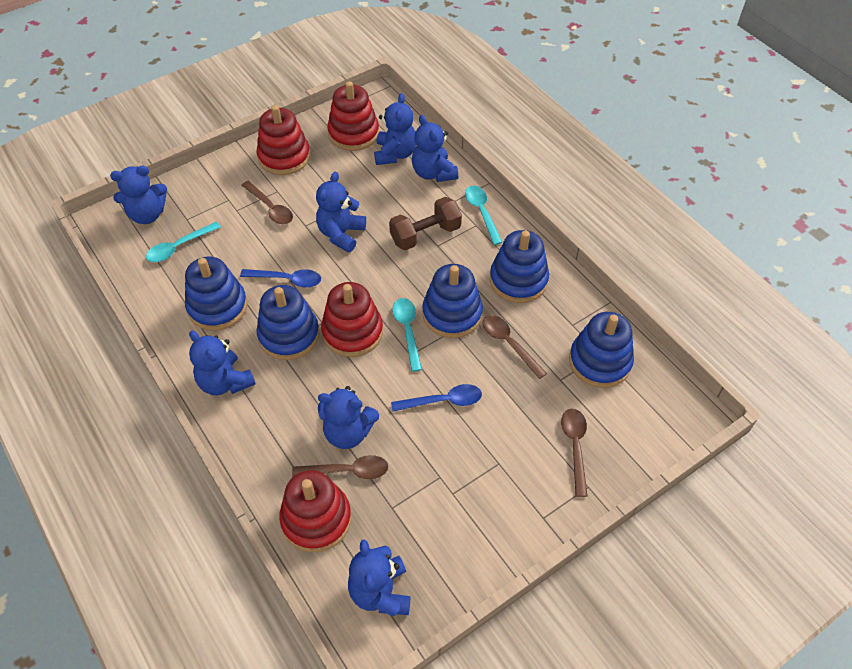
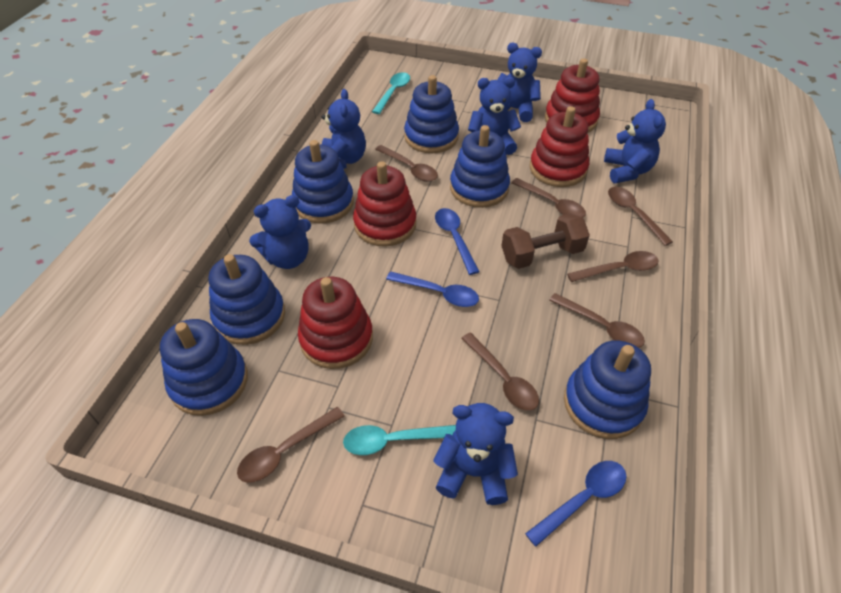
blue spoon: [240,269,321,288] [391,384,482,412] = 2 -> [386,271,479,307] [435,208,480,275] [525,461,627,547] = 3
blue stacking toy: [185,257,247,331] [256,285,320,360] [422,264,483,338] [490,230,549,303] [569,312,634,388] = 5 -> [160,319,248,416] [208,254,285,345] [292,140,354,223] [404,75,459,153] [450,125,510,208] [564,340,651,439] = 6
blue teddy bear: [110,166,167,224] [189,331,256,395] [316,172,366,253] [318,386,379,449] [348,540,410,616] [374,93,416,165] [412,115,458,182] = 7 -> [249,195,311,269] [322,89,366,169] [433,403,518,505] [468,77,521,155] [497,43,542,122] [604,99,666,183] = 6
brown spoon: [241,181,293,224] [292,455,388,479] [483,315,547,379] [561,409,587,497] = 4 -> [237,407,345,483] [375,145,438,182] [461,332,539,411] [511,178,586,218] [549,293,645,348] [567,251,659,282] [608,187,673,246] = 7
turquoise spoon: [146,221,221,262] [392,298,422,372] [465,186,503,245] = 3 -> [343,425,456,455] [372,72,410,114] = 2

